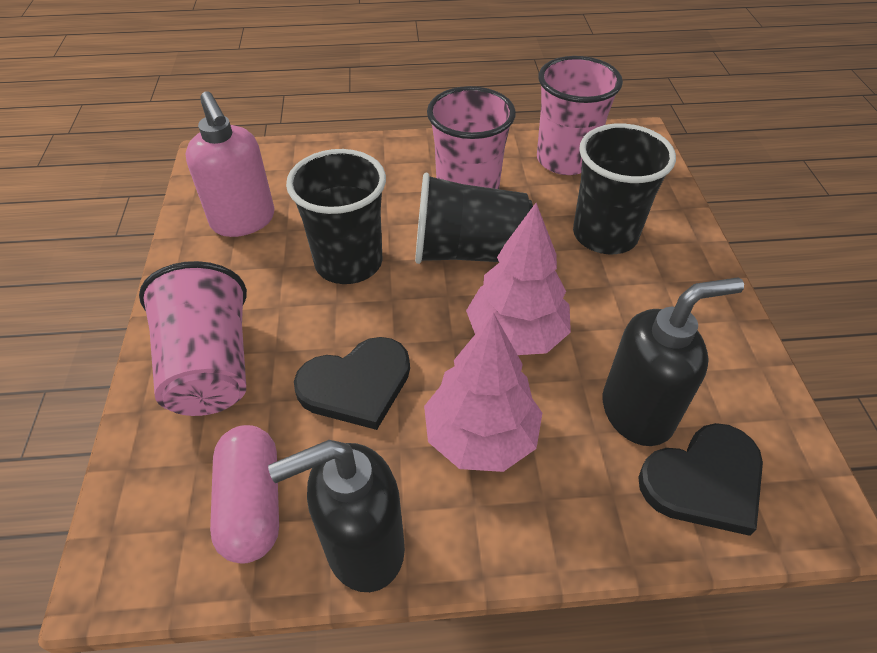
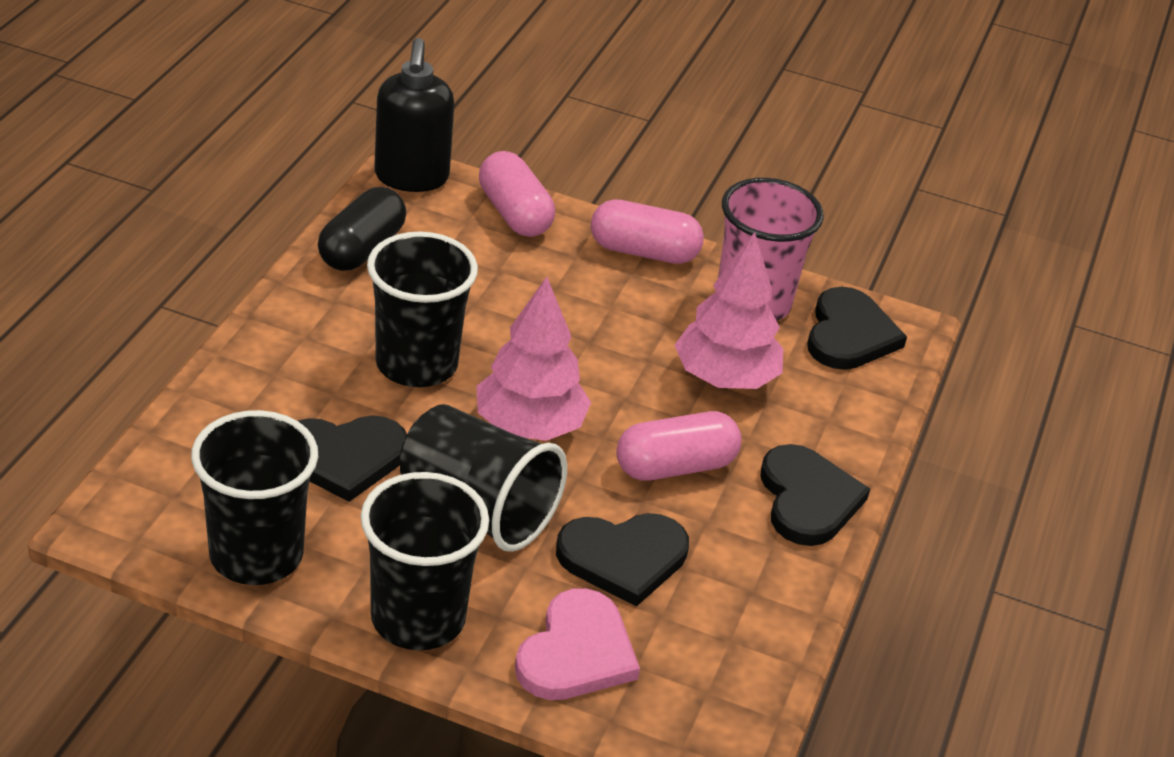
black capsule: none = 0 -> [318,187,406,271] = 1
black cup: [286,149,386,284] [415,173,533,264] [573,123,676,254] = 3 -> [191,410,318,585] [361,472,489,650] [367,232,478,387] [400,404,567,552] = 4
black heart: [294,337,410,430] [638,423,763,536] = 2 -> [298,415,407,502] [556,513,689,607] [760,444,870,546] [807,287,907,370] = 4
black soap dispenser: [268,440,405,592] [603,277,744,446] = 2 -> [374,38,454,192] = 1
pink capsule: [210,425,279,564] = 1 -> [479,151,555,237] [591,199,704,264] [616,411,741,481] = 3
pink cup: [139,261,247,416] [427,86,516,189] [537,56,623,175] = 3 -> [718,178,824,321] = 1
pink heart: none = 0 -> [515,588,640,700] = 1
pink soap dispenser: [185,92,274,237] = 1 -> none = 0

